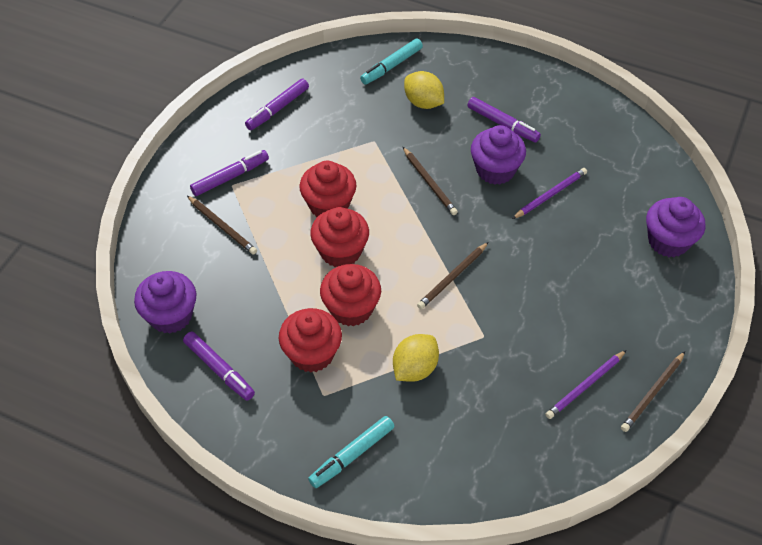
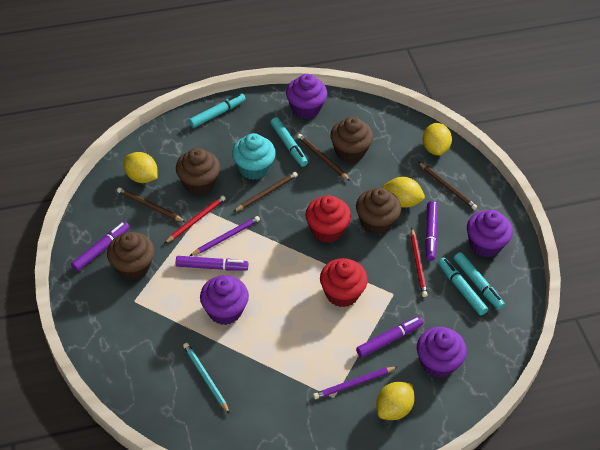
brown cupcake: none = 0 -> [107,232,155,280] [176,148,220,195] [330,117,373,163] [356,188,401,235] = 4
purple cupcake: [134,271,197,334] [471,125,526,185] [646,197,706,257] = 3 -> [200,275,249,325] [286,74,327,119] [417,327,467,378] [467,210,513,257] = 4
red cupcake: [279,308,342,373] [299,161,356,217] [310,207,369,267] [320,264,381,326] = 4 -> [305,195,351,243] [320,258,368,307] = 2
red pencil: none = 0 -> [164,195,226,244] [411,228,427,297] = 2
turquoise cupcake: none = 0 -> [232,133,276,180] = 1
turquoise marker: [308,416,395,488] [360,38,423,85] = 2 -> [189,93,246,128] [270,117,308,167] [438,257,488,315] [454,252,505,310] = 4
turquoise pencil: none = 0 -> [183,343,230,414] = 1
yellow lemon: [393,334,439,382] [404,71,444,109] = 2 -> [124,152,158,183] [376,382,415,420] [382,177,425,208] [423,123,452,155] = 4

